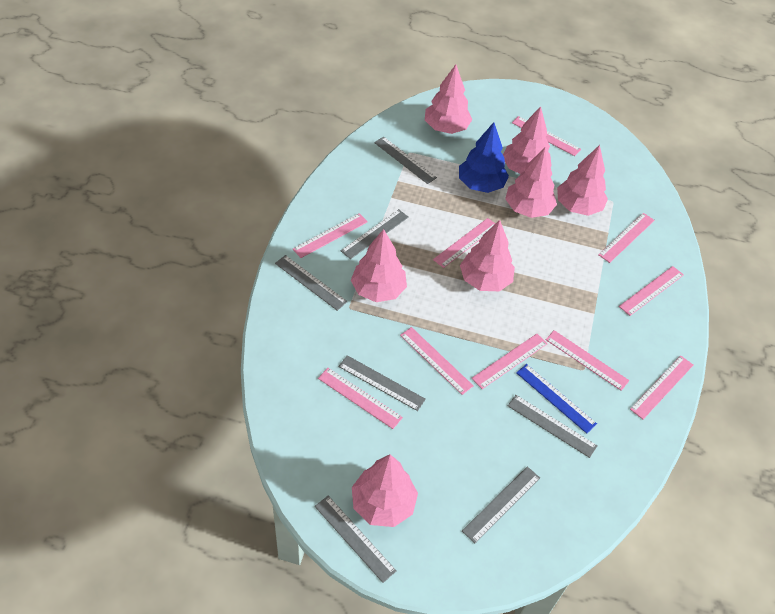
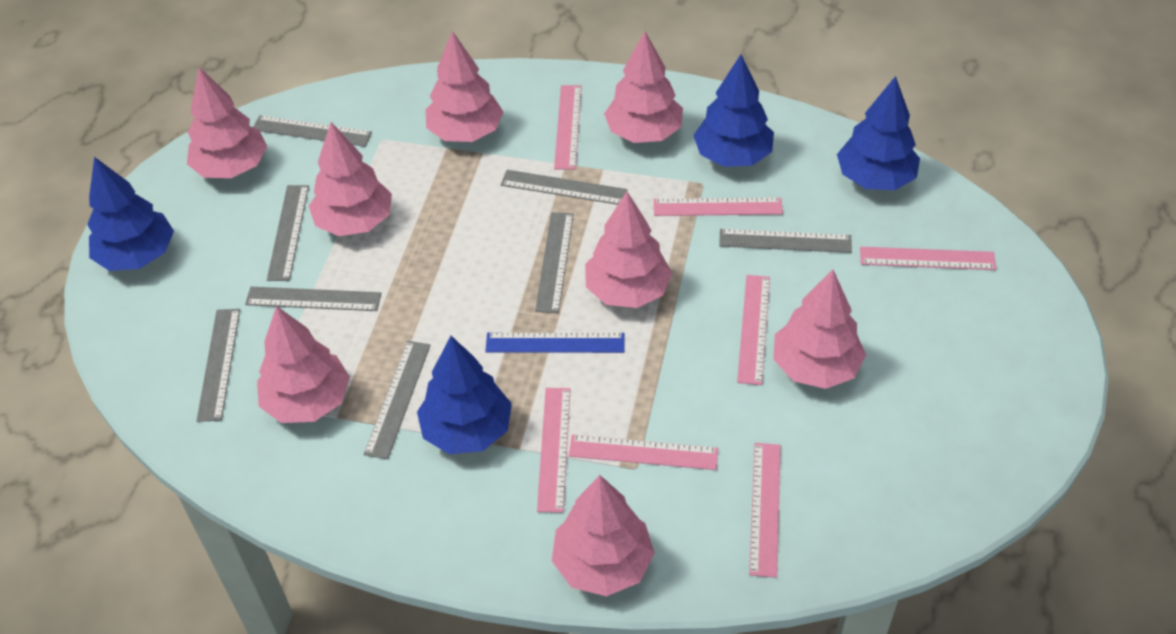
blue tree: [459,122,509,193] = 1 -> [87,157,174,271] [417,336,512,454] [693,54,774,167] [837,76,920,190] = 4
grey ruler: [275,255,348,311] [315,496,397,583] [338,355,426,411] [341,209,409,259] [374,137,437,184] [462,466,540,543] [508,395,598,458] = 7 -> [197,309,240,422] [245,287,381,311] [253,115,372,147] [267,185,309,281] [364,341,430,459] [501,170,628,205] [535,212,574,313] [719,229,852,253] = 8
pink ruler: [293,213,368,258] [318,368,403,429] [400,327,473,395] [433,218,495,268] [471,334,548,389] [512,116,581,156] [546,330,630,391] [598,213,654,263] [619,266,684,316] [630,356,693,419] = 10 -> [537,388,571,513] [554,85,582,170] [569,435,718,470] [654,197,783,216] [737,275,770,385] [749,443,781,578] [860,247,997,270] = 7
pink tree: [351,229,407,302] [352,455,418,527] [425,65,472,134] [460,220,515,291] [503,106,552,174] [505,147,557,218] [557,145,608,216] = 7 -> [187,67,268,178] [257,306,350,423] [309,122,392,236] [425,31,504,142] [552,475,655,596] [585,192,672,308] [604,31,683,143] [773,269,866,389] = 8

